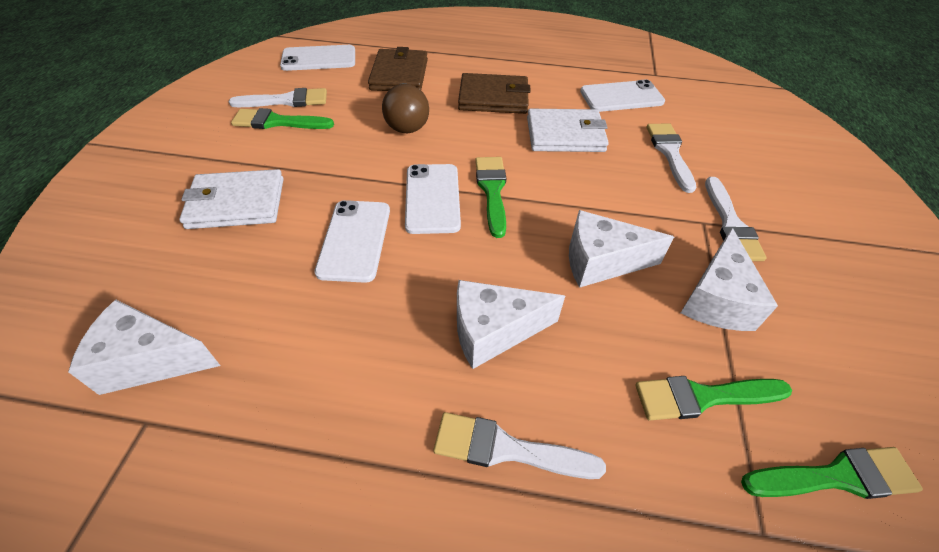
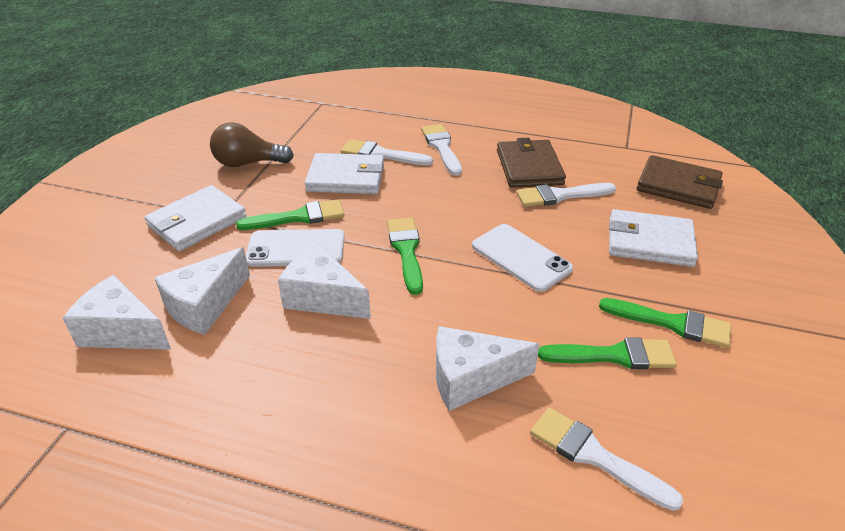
white phone: [280,45,355,71] [314,200,390,283] [405,164,461,234] [580,80,665,112] = 4 -> [246,229,344,267] [472,224,573,292] = 2
white wallet: [179,169,284,229] [527,109,609,152] = 2 -> [145,185,247,251] [305,153,384,194] [609,209,698,267] = 3

